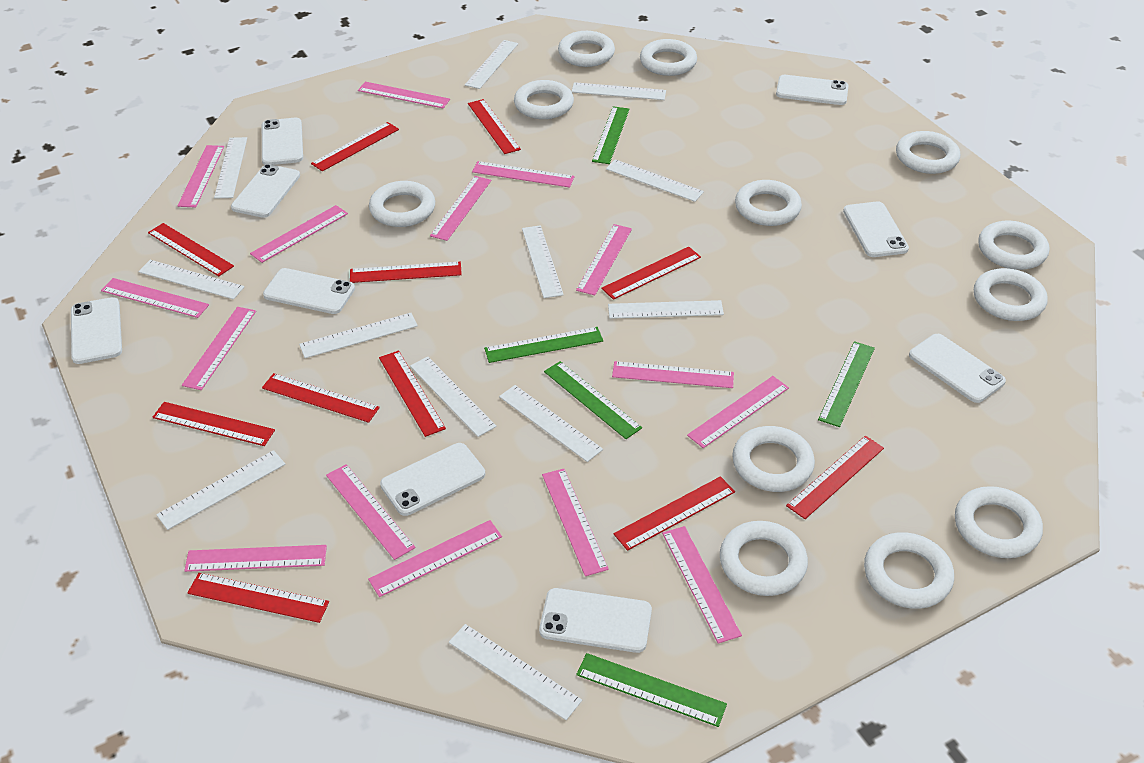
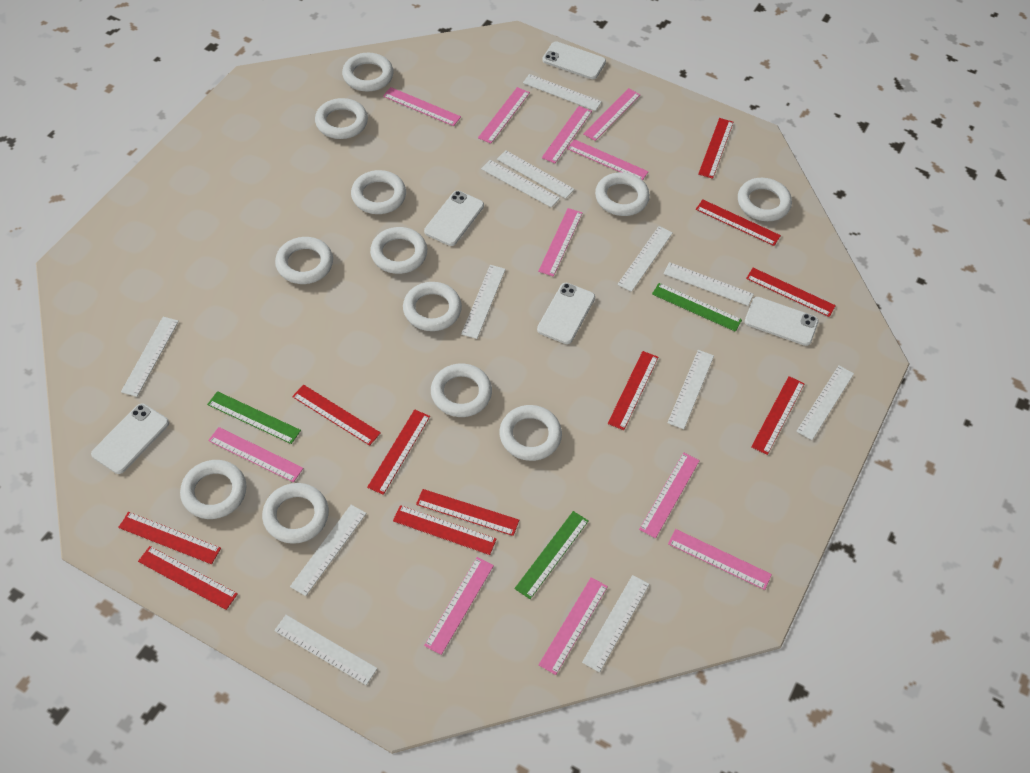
green ruler: [484,327,603,363] [544,361,642,439] [576,653,727,727] [592,106,630,164] [818,341,875,427] = 5 -> [207,391,301,444] [514,511,588,599] [652,283,742,332] = 3
pink ruler: [101,278,209,318] [177,145,224,208] [182,307,256,390] [184,545,327,572] [250,205,348,263] [326,464,415,560] [358,82,450,108] [368,520,502,597] [430,176,491,241] [472,161,575,188] [542,469,609,576] [576,224,632,295] [612,361,734,388] [662,526,742,644] [687,376,789,448] = 15 -> [208,427,303,483] [383,87,461,126] [424,557,494,655] [478,87,530,144] [538,208,582,276] [539,577,608,675] [542,106,592,163] [567,139,649,180] [583,88,640,141] [639,453,700,538] [668,529,772,590] = 11
white phone: [71,297,122,364] [231,164,300,218] [262,118,303,165] [263,268,355,314] [380,443,485,516] [539,588,652,653] [776,75,849,105] [843,202,909,257] [909,334,1006,403] = 9 -> [91,404,169,474] [424,191,484,246] [537,283,595,344] [542,41,606,79] [745,297,819,346] = 5

